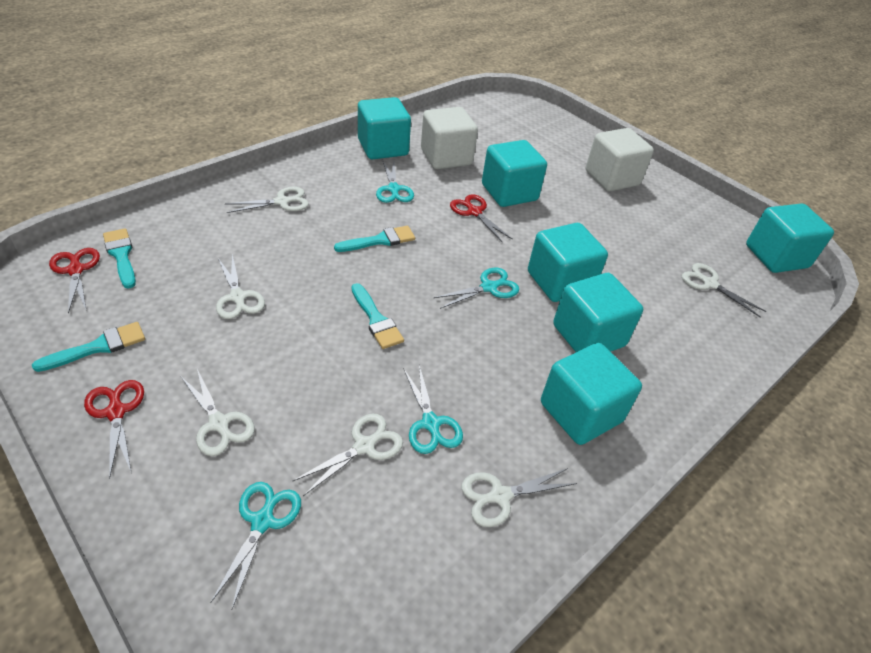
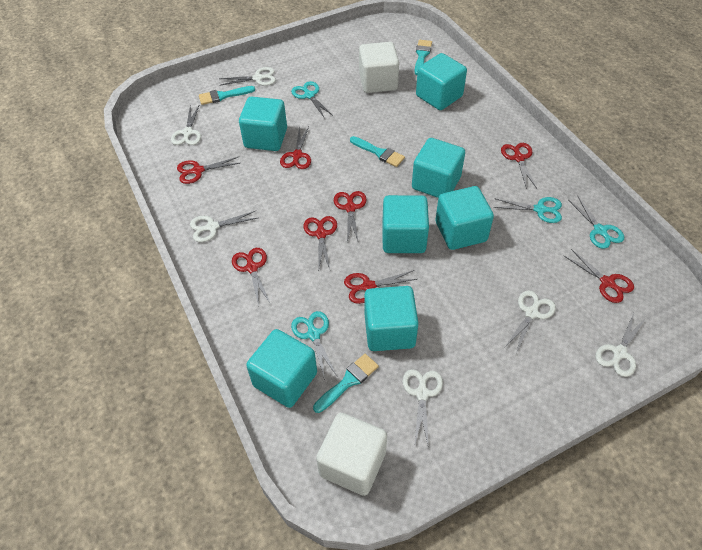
red scissors: [49,248,100,314] [84,380,144,478] [450,194,513,243] = 3 -> [177,157,240,184] [232,248,270,306] [280,126,311,169] [304,216,337,269] [334,191,367,243] [344,270,417,304] [501,143,537,189] [564,249,634,303] = 8
turquoise cube: [358,97,411,159] [482,140,547,207] [528,223,608,302] [541,343,642,445] [553,273,643,352] [746,203,834,273] = 6 -> [239,96,287,151] [246,329,317,408] [364,286,419,351] [382,195,429,253] [412,138,465,198] [416,53,467,110] [435,186,494,250] = 7

